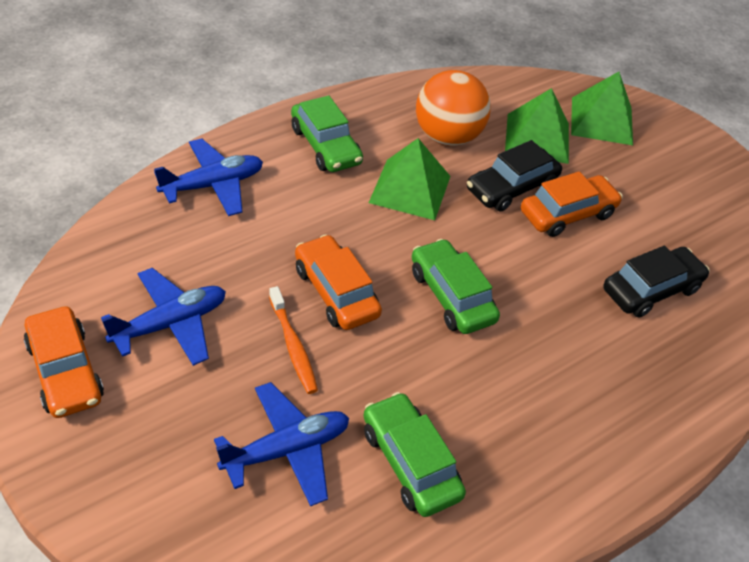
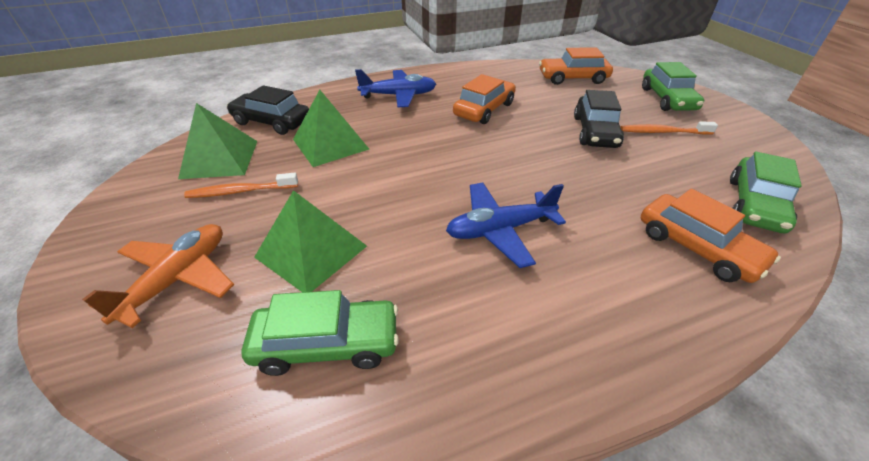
blue plane: [101,268,226,366] [154,138,263,216] [214,382,349,507] = 3 -> [355,69,436,107] [446,182,566,268] = 2
orange ball: [416,70,491,146] = 1 -> none = 0
orange plane: none = 0 -> [82,224,234,328] = 1
orange toothbrush: [269,286,318,394] = 1 -> [184,173,298,198] [620,121,718,135] = 2

